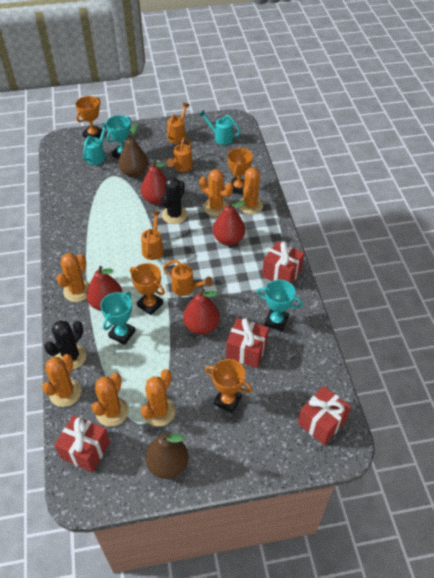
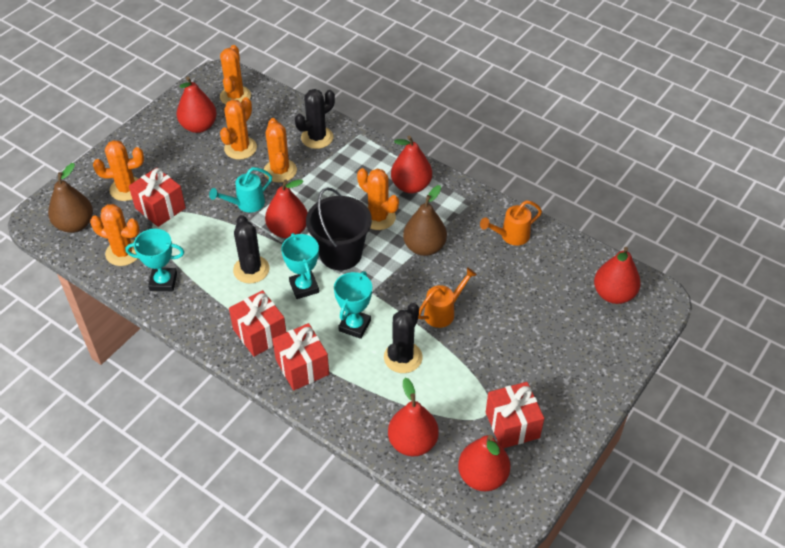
black bucket: none = 0 -> [306,187,372,270] = 1
black cactus: [44,320,86,370] [161,177,188,224] = 2 -> [233,215,270,284] [295,89,335,149] [384,303,423,373] = 3
orange trophy: [76,96,103,138] [130,263,165,315] [205,359,252,413] [227,148,253,195] = 4 -> none = 0
orange watering can: [141,211,164,260] [164,260,213,296] [166,137,193,172] [167,102,189,144] = 4 -> [418,267,477,328] [480,200,542,246] = 2
red pear: [86,266,123,311] [141,160,167,205] [183,289,220,334] [213,200,246,245] = 4 -> [177,77,217,133] [265,179,308,238] [388,378,439,456] [391,136,432,193] [458,435,511,491] [594,247,641,304] = 6
turquoise watering can: [83,123,107,165] [199,110,241,145] = 2 -> [209,167,272,213] = 1

